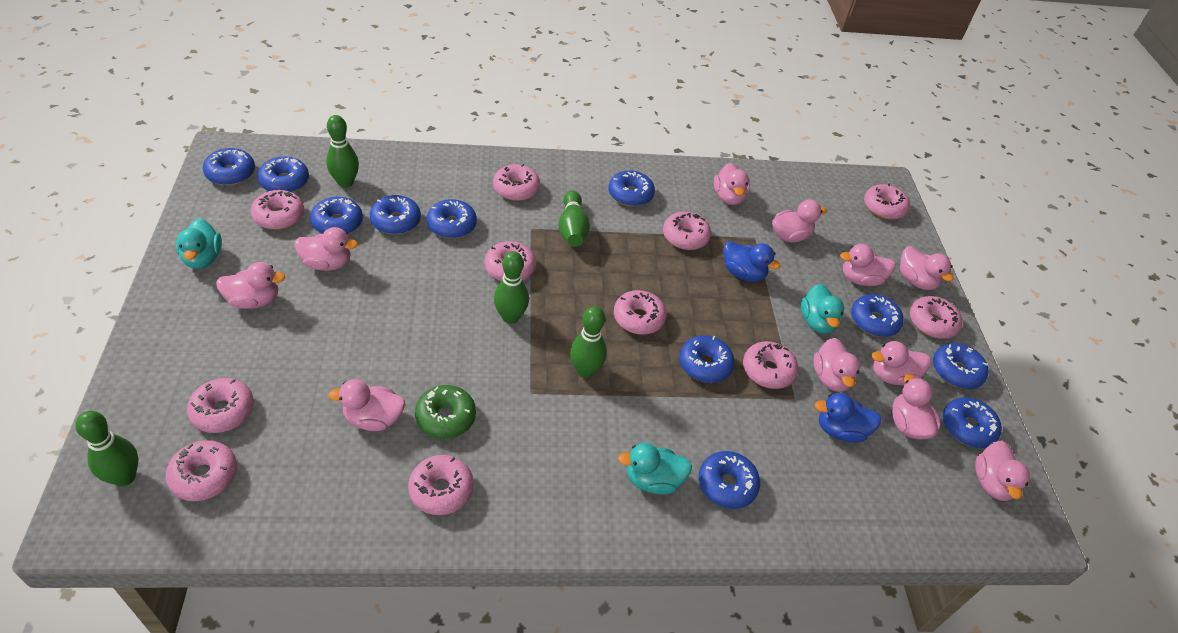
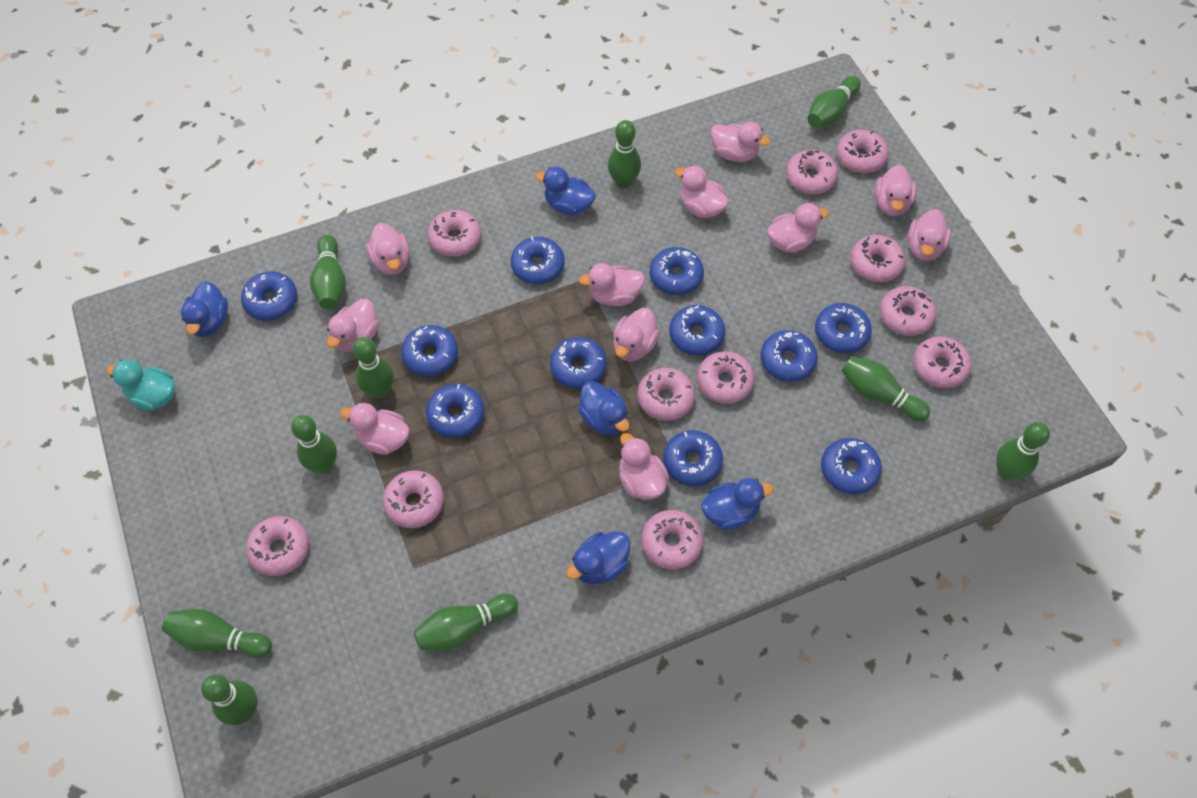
blue duck: [724,241,780,282] [815,393,882,443] = 2 -> [181,281,228,337] [535,166,596,215] [566,532,630,584] [578,381,629,435] [701,478,773,530] = 5
green bowling pin: [75,411,138,486] [326,115,359,188] [494,251,529,324] [558,190,590,247] [570,306,607,378] = 5 -> [162,609,272,658] [201,674,258,725] [291,415,337,473] [310,235,346,309] [353,337,394,398] [414,593,518,650] [608,120,641,188] [808,76,861,128] [841,356,930,421] [996,422,1050,480] = 10
green donut: [415,385,476,439] = 1 -> none = 0
turquoise duck: [176,218,222,269] [618,443,692,494] [801,284,844,334] = 3 -> [106,360,175,411] = 1

